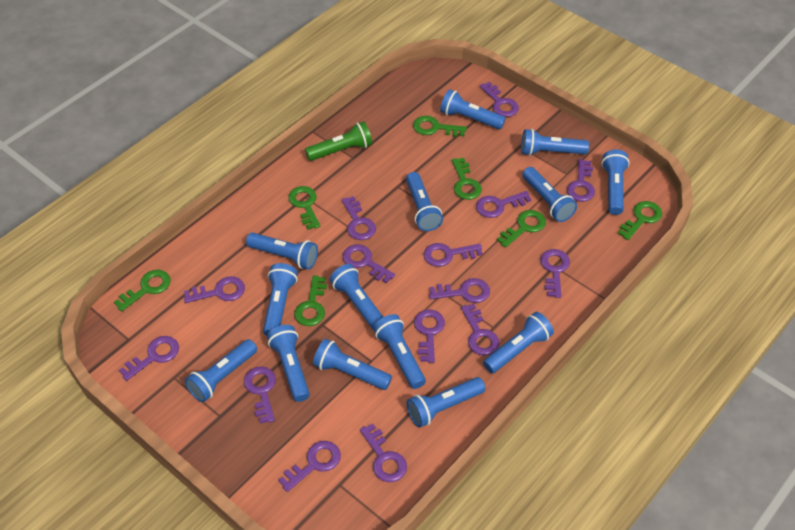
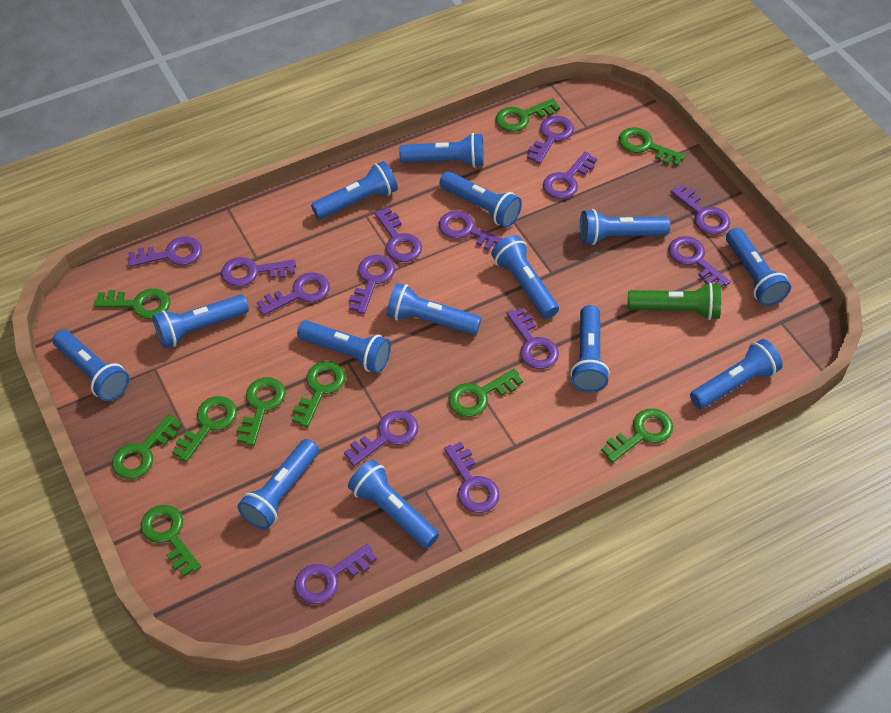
green key: [114,270,171,312] [288,186,320,230] [294,276,327,326] [413,116,467,137] [452,158,482,200] [497,210,546,248] [618,201,662,240] = 7 -> [94,289,170,319] [112,414,182,479] [141,505,201,577] [172,396,237,462] [237,377,286,446] [292,361,345,427] [448,369,523,417] [496,98,560,132] [601,409,673,463] [618,127,685,166] = 10
purple key: [119,336,179,381] [184,276,245,303] [244,366,276,424] [278,441,341,492] [342,196,376,240] [343,244,395,283] [360,423,407,482] [414,309,445,363] [424,243,483,267] [429,278,490,303] [461,304,500,356] [476,191,531,218] [480,82,519,117] [540,249,570,298] [567,159,595,202] = 15 -> [128,236,202,267] [221,257,296,287] [257,272,330,315] [294,544,377,604] [344,410,418,466] [349,255,395,314] [374,207,422,262] [439,211,503,251] [444,442,500,513] [506,307,559,369] [527,116,574,164] [543,152,597,199] [668,236,730,287] [670,184,730,235] = 14

